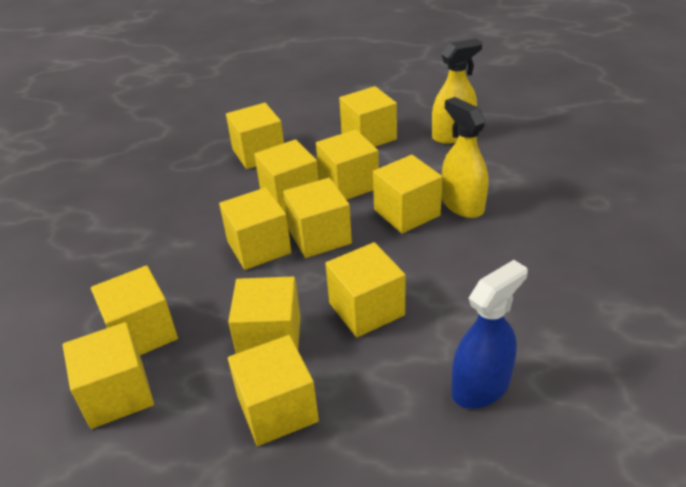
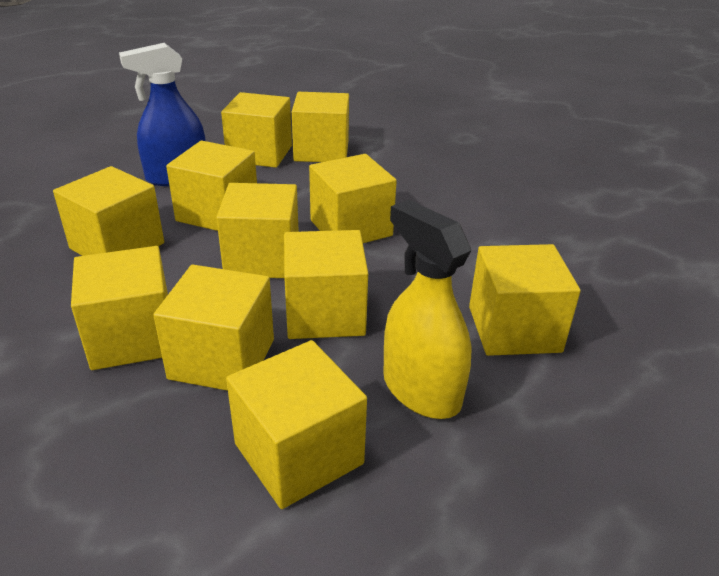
yellow cube: [63,322,154,429] [91,265,178,355] [219,187,291,270] [226,103,284,169] [228,277,301,354] [228,335,319,446] [254,139,319,212] [283,178,352,258] [316,129,379,200] [325,242,406,337] [339,86,397,147] [373,155,443,233] = 12 -> [53,166,164,256] [71,246,168,370] [153,265,274,391] [166,141,257,231] [216,183,299,278] [221,92,292,168] [226,340,367,509] [284,230,368,339] [292,92,349,162] [309,154,397,243] [469,244,581,356] = 11
yellow spray bottle: [432,39,483,144] [442,97,489,218] = 2 -> [383,200,472,419] = 1

